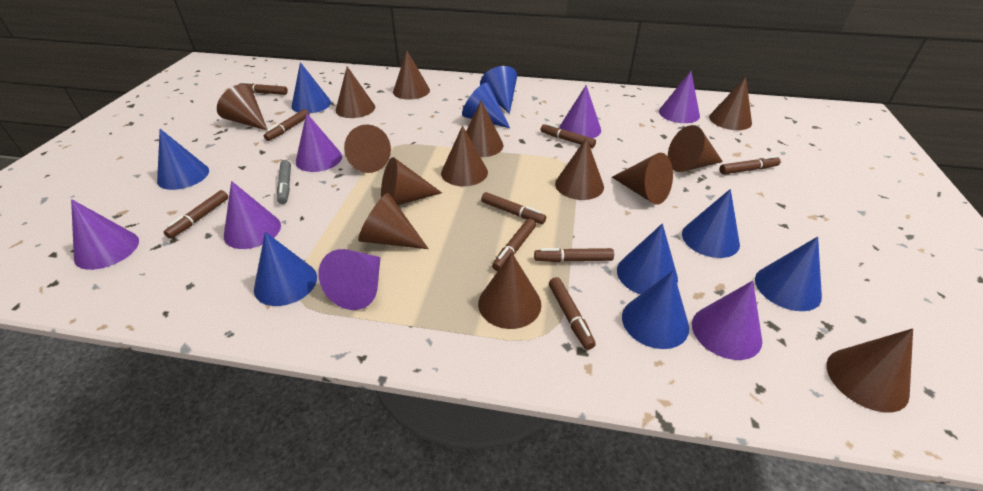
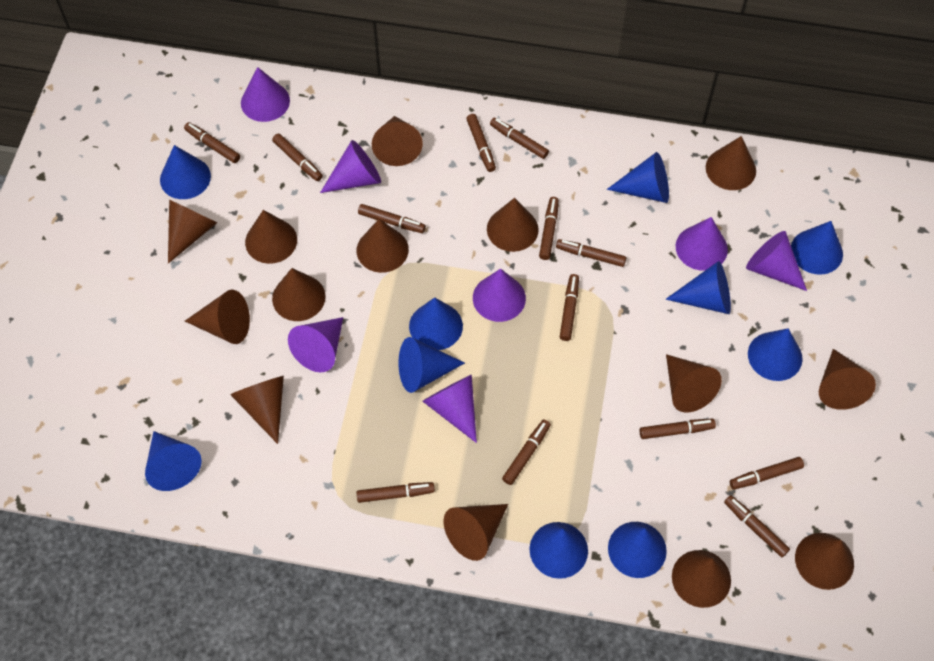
blue cone: [157,129,209,190] [254,232,317,306] [291,62,331,114] [462,82,510,128] [480,66,517,114] [617,223,678,294] [622,271,689,349] [682,189,740,258] [755,237,822,311] = 9 -> [145,431,202,491] [160,145,211,199] [398,337,465,393] [409,297,463,350] [529,522,588,579] [607,152,669,203] [608,522,667,578] [666,261,731,314] [748,328,803,381] [791,221,843,275] = 10
brown marker: [163,190,228,239] [238,82,288,95] [264,109,309,141] [481,192,546,224] [492,219,536,271] [534,248,614,262] [541,123,596,148] [549,277,596,350] [720,156,781,174] = 9 -> [184,122,240,163] [272,133,323,181] [356,482,435,503] [358,204,426,233] [466,114,496,172] [490,118,549,159] [502,420,551,485] [539,197,559,260] [556,239,626,267] [560,274,579,341] [640,419,716,439] [724,495,790,557] [730,457,804,490] = 13
grey marker: [277,160,291,204] = 1 -> none = 0

